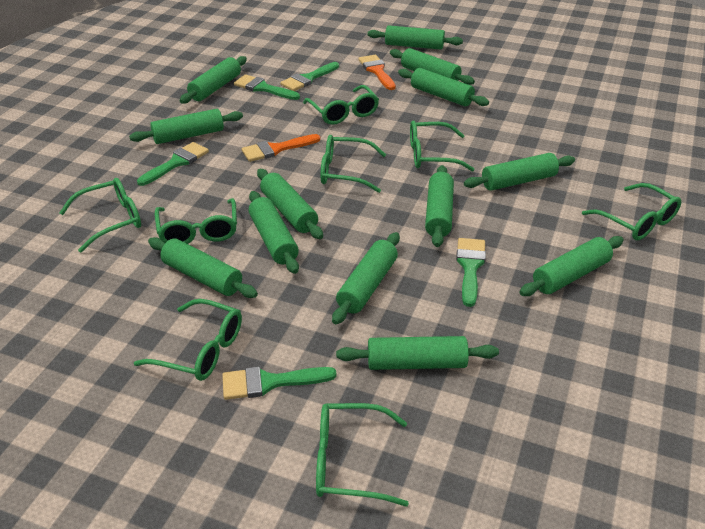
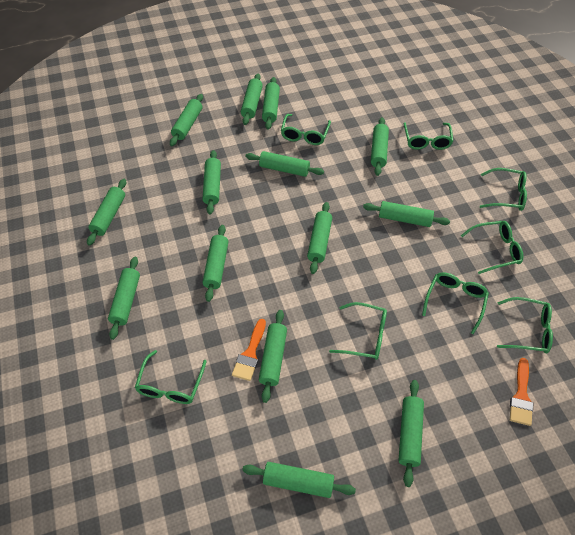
green brush: [137,142,209,186] [222,367,337,400] [234,74,300,100] [280,62,339,91] [456,238,486,307] = 5 -> none = 0
green rolling pin: [129,109,243,144] [148,237,258,298] [179,56,247,104] [249,191,299,274] [257,169,323,239] [332,232,400,324] [336,336,499,370] [367,26,463,49] [390,48,475,85] [398,68,489,106] [425,165,454,247] [464,153,575,191] [519,236,624,296] = 13 -> [87,179,126,246] [108,257,140,340] [170,94,203,146] [202,150,221,214] [203,225,229,302] [241,73,263,125] [242,462,356,498] [245,151,324,177] [259,310,287,403] [262,77,280,130] [307,202,332,274] [363,201,450,227] [371,117,389,176] [398,380,424,487] = 14

